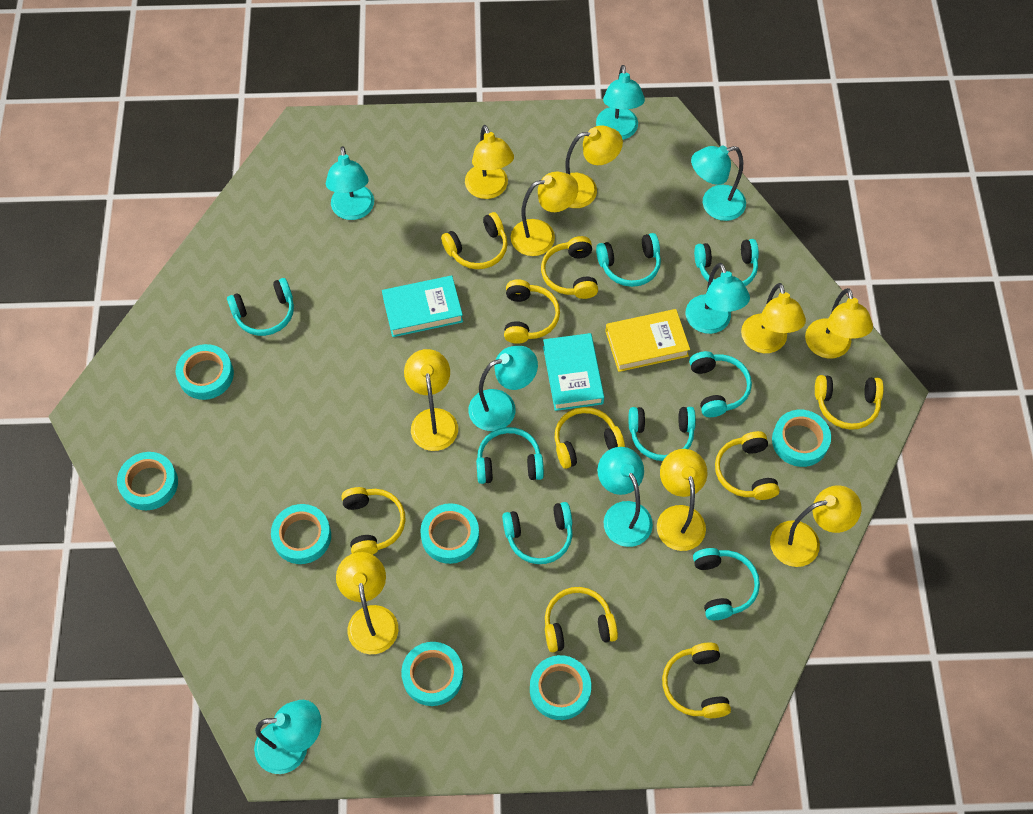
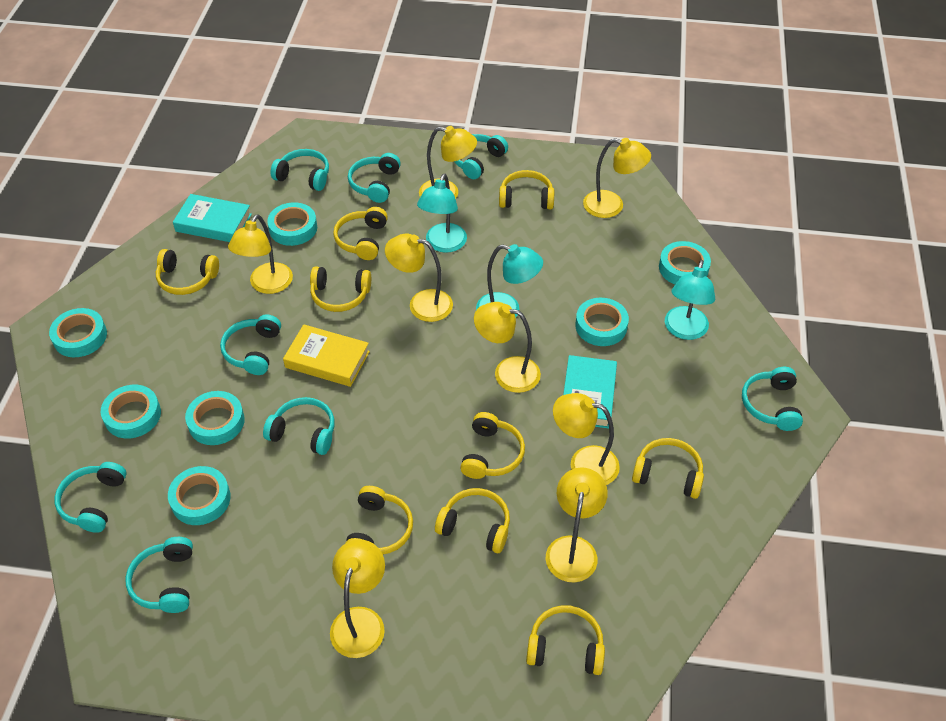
turquoise lamp: [254,700,321,774] [326,146,374,220] [468,346,538,431] [596,65,645,140] [597,447,653,547] [686,263,750,334] [691,146,746,221] = 7 -> [417,174,467,253] [476,244,543,317] [665,260,715,340] = 3
yellow lamp: [336,552,398,654] [404,349,458,451] [465,125,514,199] [511,172,578,256] [565,126,623,208] [657,449,708,551] [741,283,806,353] [770,485,861,567] [805,288,873,358] = 9 -> [228,214,293,294] [330,539,385,658] [385,234,453,322] [419,126,477,199] [474,302,541,393] [546,467,608,582] [553,393,620,485] [583,138,651,218] = 8

